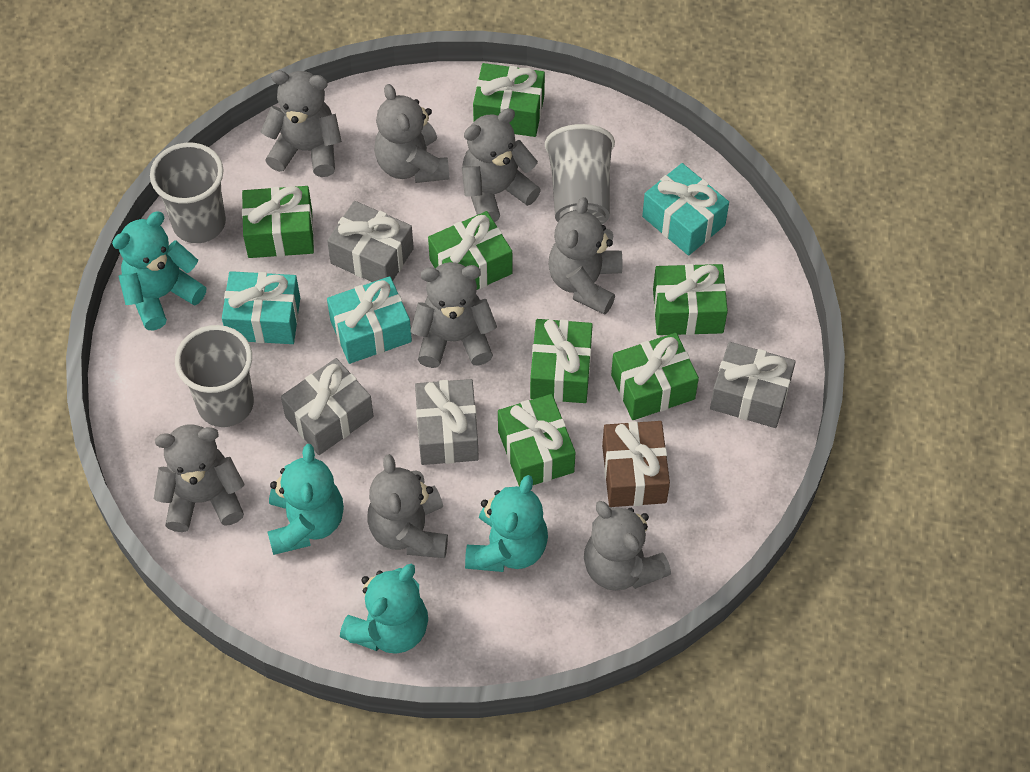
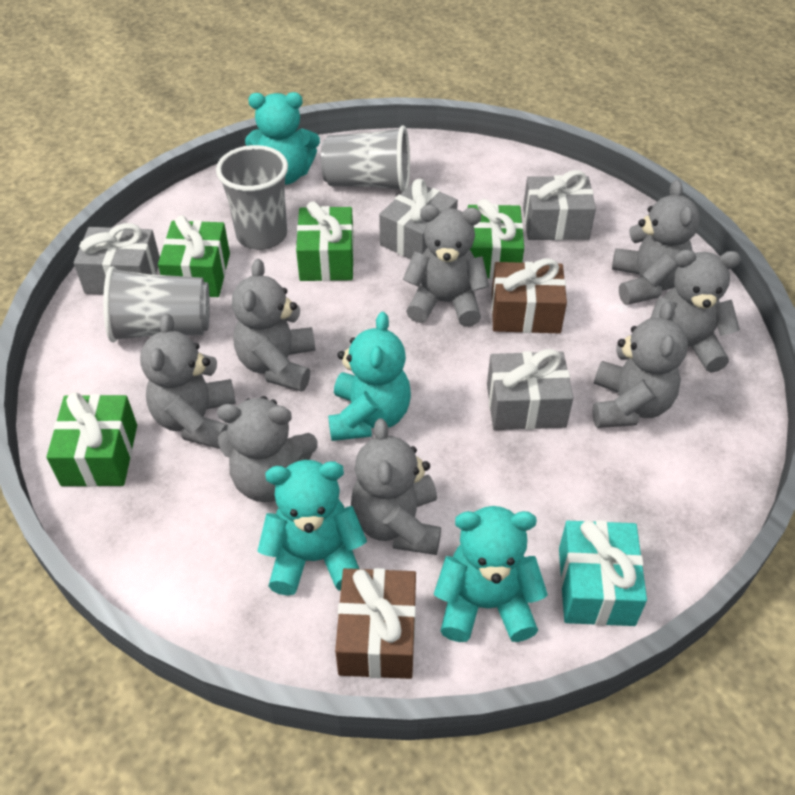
brown gift: [602,421,670,507] = 1 -> [335,568,416,679] [491,258,567,333] = 2
green gift: [242,186,314,258] [428,211,512,290] [473,63,545,137] [498,394,576,487] [530,319,593,403] [611,333,699,420] [653,264,728,335] = 7 -> [46,392,137,487] [158,215,230,297] [296,201,354,281] [468,199,524,279] = 4
turquoise gift: [222,271,300,344] [327,276,412,364] [642,163,729,256] = 3 -> [559,520,647,626] = 1

